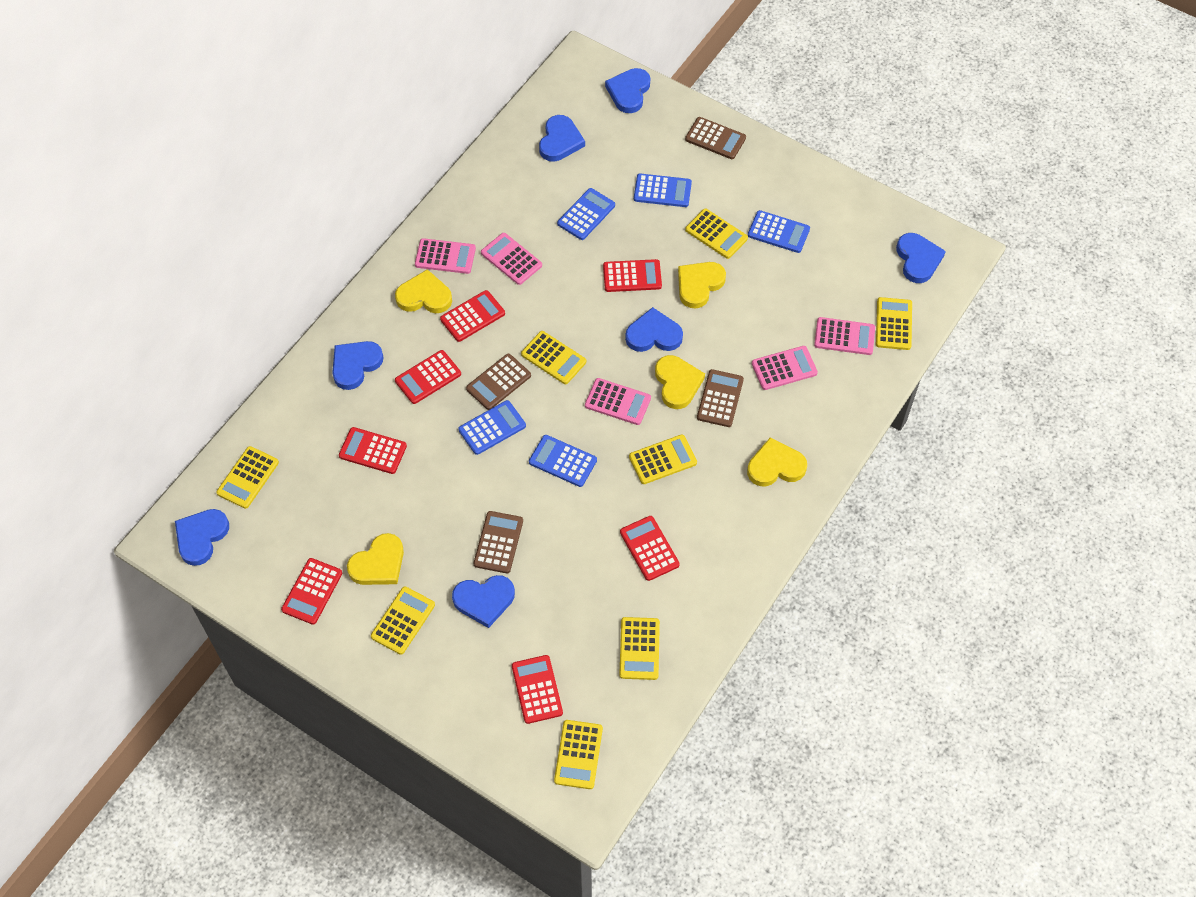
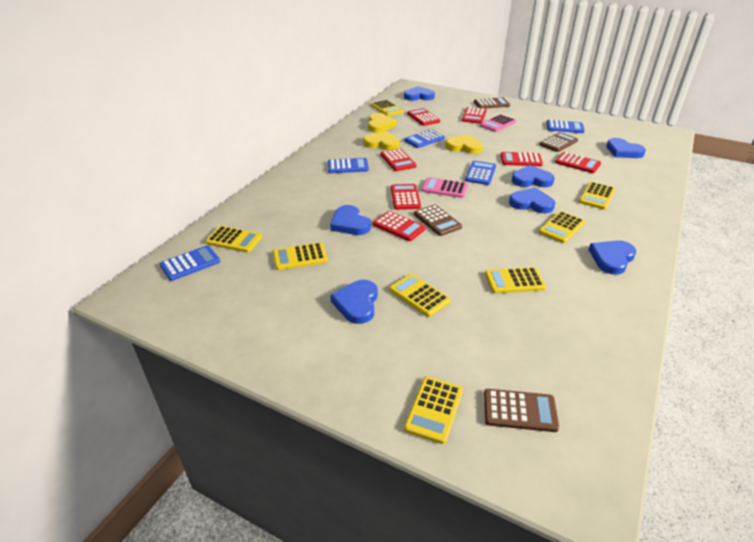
pink calculator: [415,238,476,274] [481,233,542,285] [585,378,651,425] [752,346,818,390] [814,317,875,355] = 5 -> [422,177,468,198] [480,114,516,132] = 2
yellow heart: [347,533,404,585] [395,269,452,313] [655,355,705,409] [678,262,726,308] [747,438,807,487] = 5 -> [363,131,400,150] [368,113,397,133] [446,134,483,154] = 3

